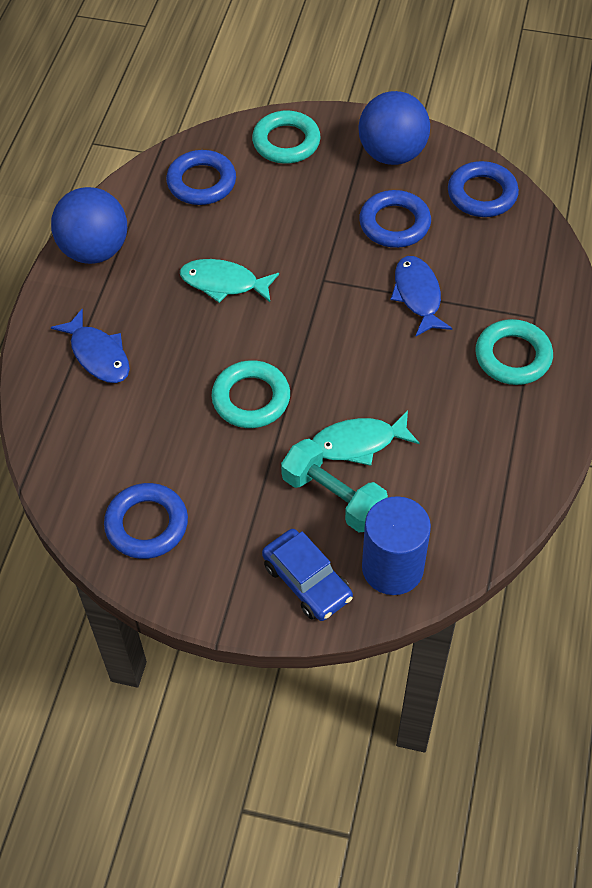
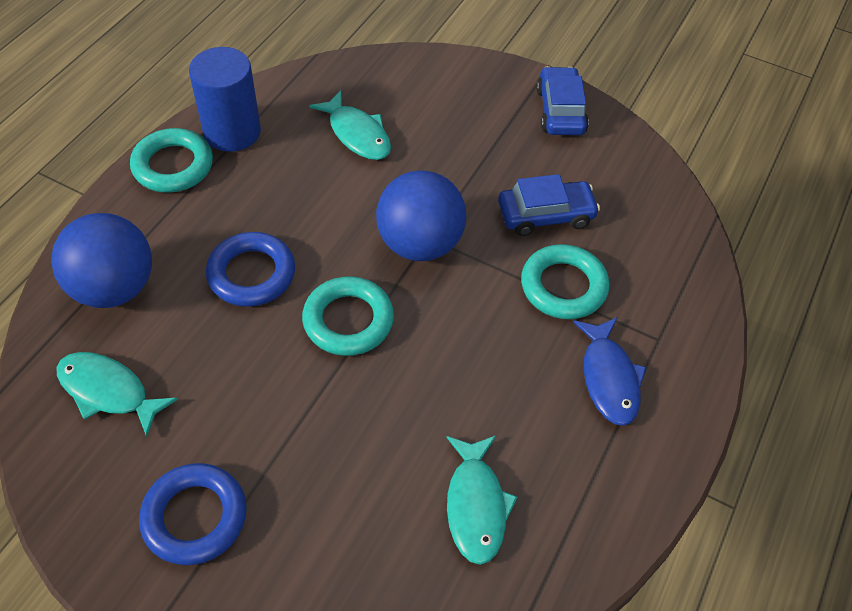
blue car: [262,529,353,621] = 1 -> [498,174,600,236] [536,66,589,135] = 2
blue fish: [51,309,130,383] [391,256,452,337] = 2 -> [573,317,647,426] = 1
blue ring: [104,483,188,559] [166,150,236,205] [359,190,431,248] [448,161,519,217] = 4 -> [139,463,247,565] [206,232,295,307] = 2
turquoise dumbbell: [281,439,388,532] = 1 -> none = 0
turquoise fish: [180,259,279,303] [312,411,419,466] = 2 -> [56,352,178,437] [309,90,391,160] [446,436,518,565] = 3

